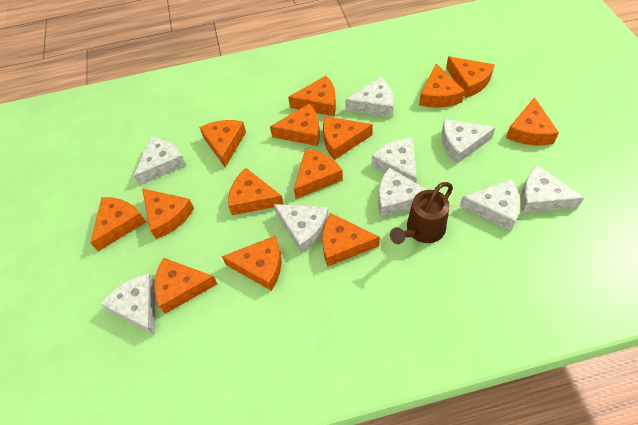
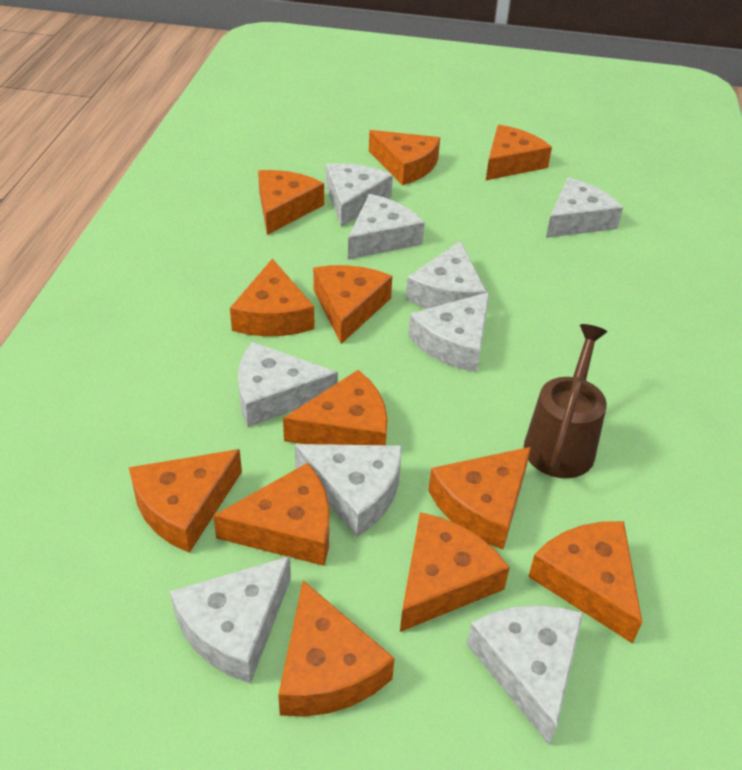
orange cheese: [90,197,146,251] [142,188,194,239] [154,258,217,314] [199,120,246,167] [222,236,282,291] [228,168,284,215] [270,103,320,146] [288,76,336,116] [294,148,343,199] [322,213,380,267] [323,116,373,160] [419,63,465,108] [446,56,495,98] [506,97,559,145] = 14 -> [129,449,242,553] [213,463,329,566] [230,258,314,336] [258,170,324,235] [278,580,395,717] [283,370,388,445] [313,265,392,344] [369,130,440,185] [400,512,510,632] [428,447,531,550] [486,125,552,180] [528,521,642,644] = 12

